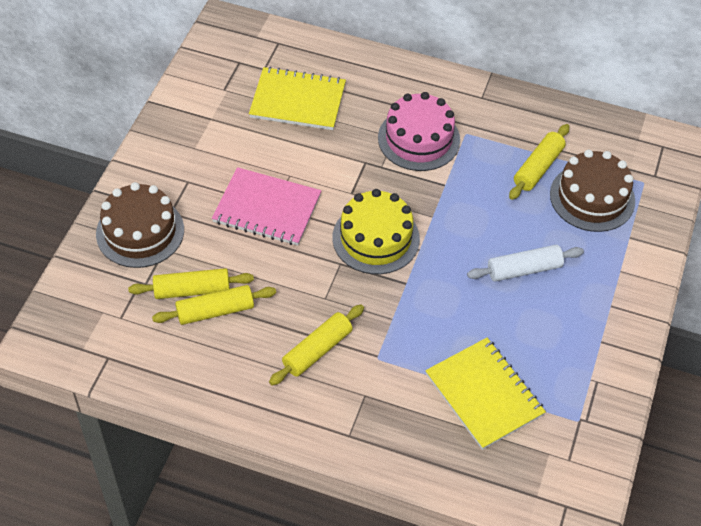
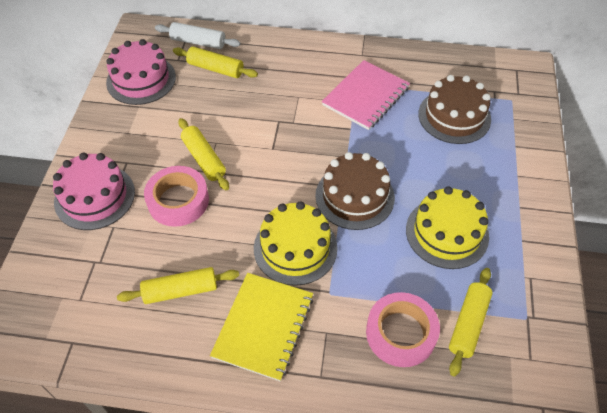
pink cake: [378,92,460,171] = 1 -> [53,153,135,230] [106,39,176,105] = 2
pink tape: none = 0 -> [144,166,209,227] [366,292,440,367] = 2
yellow cake: [332,189,420,274] = 1 -> [254,201,337,286] [406,186,489,269] = 2
yellow notebook: [249,67,346,130] [425,338,546,450] = 2 -> [210,273,313,381] = 1

